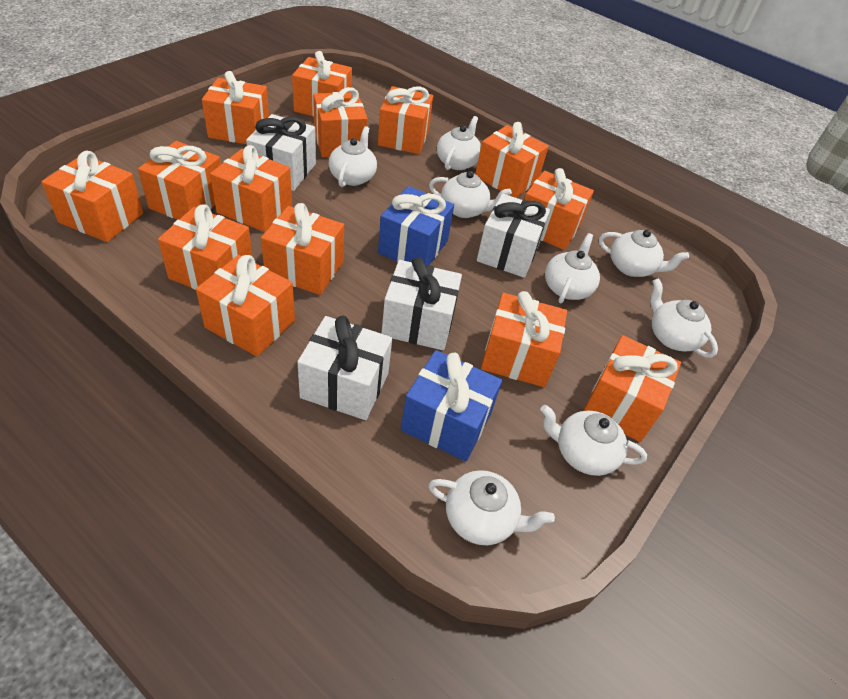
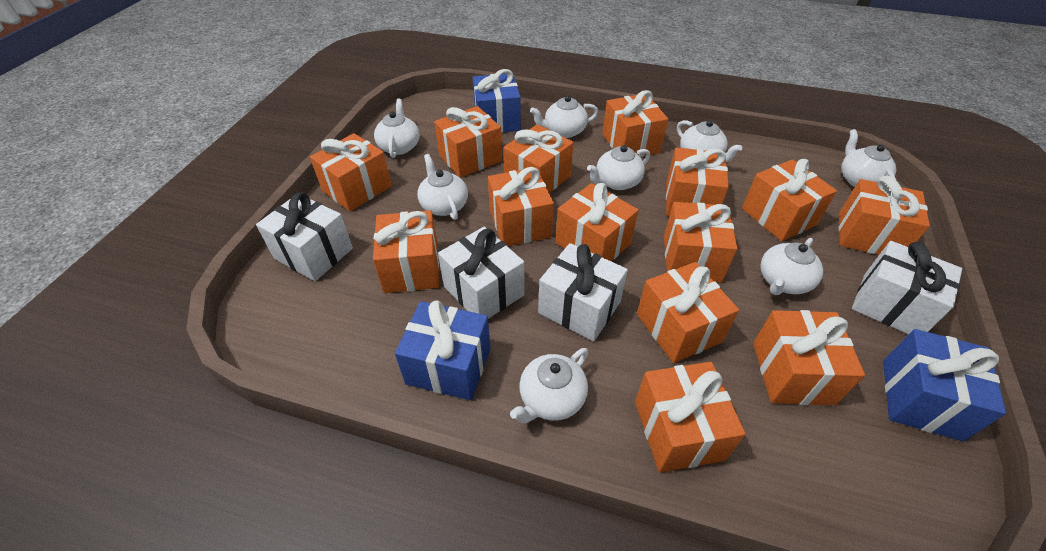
blue gift: [378,186,454,266] [401,350,502,462] = 2 -> [395,300,490,400] [473,69,521,133] [883,329,1006,441] = 3

